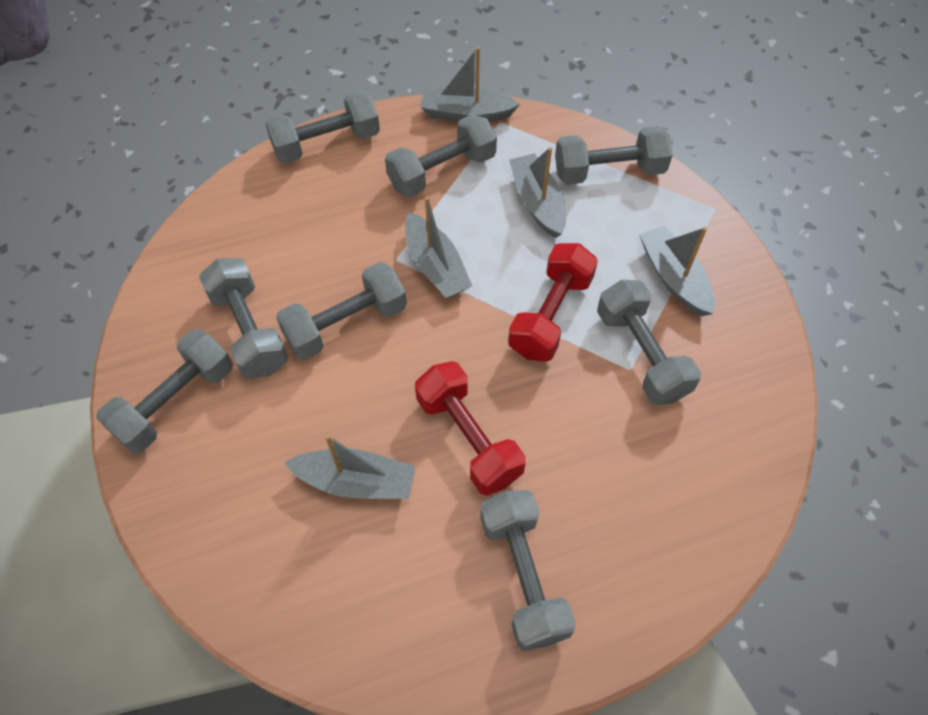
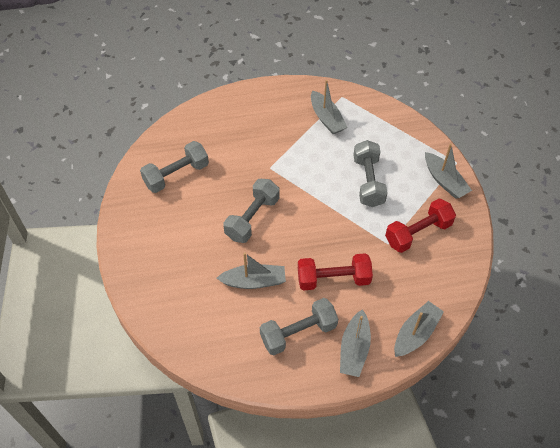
grey dumbbell: [96,329,233,454] [199,258,288,379] [265,91,380,163] [276,262,407,360] [385,114,497,197] [480,490,576,651] [555,126,673,185] [597,280,701,405] = 8 -> [140,141,209,193] [223,179,280,243] [260,298,338,355] [353,140,387,207] = 4

